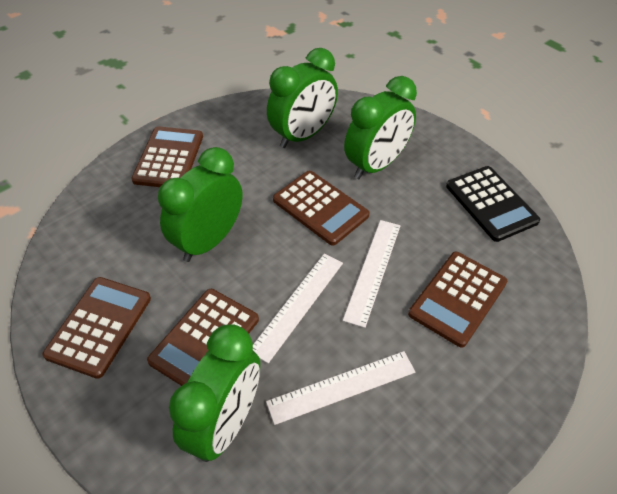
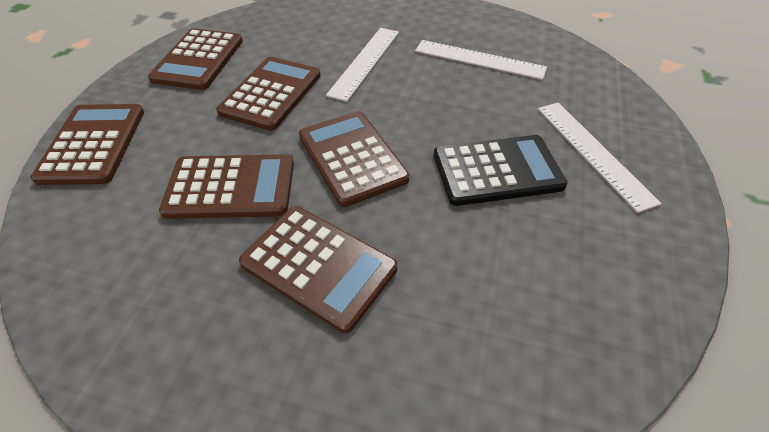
brown calculator: [42,277,151,379] [131,126,203,187] [147,289,259,386] [273,171,370,245] [408,252,507,348] = 5 -> [31,104,144,185] [148,28,243,90] [159,154,294,219] [216,57,321,131] [239,206,398,333] [299,111,409,207] = 6
green clock: [158,147,243,262] [169,324,260,462] [267,48,338,148] [344,76,417,179] = 4 -> none = 0

